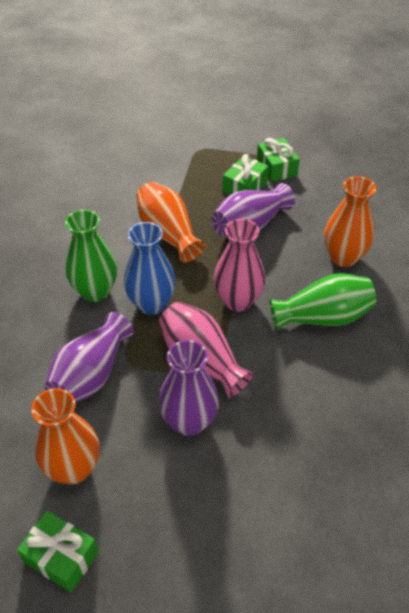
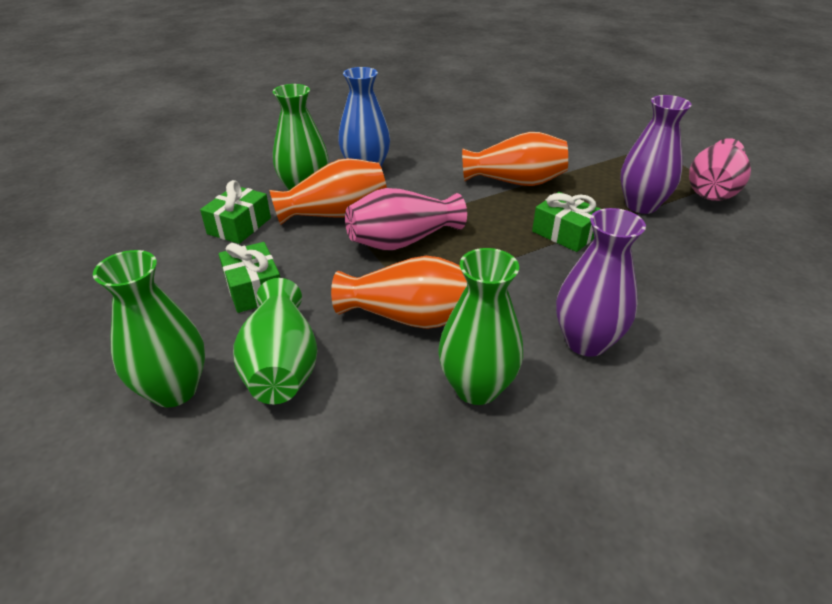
green vase: [65,210,117,302] [270,273,376,331] = 2 -> [93,250,205,407] [233,278,318,404] [273,84,329,191] [438,248,523,405] = 4
purple vase: [45,312,133,402] [159,340,219,436] [212,183,295,237] = 3 -> [556,208,646,357] [620,95,692,214] = 2

